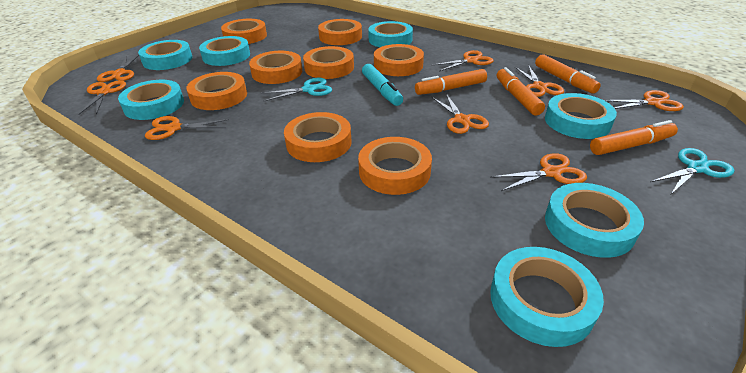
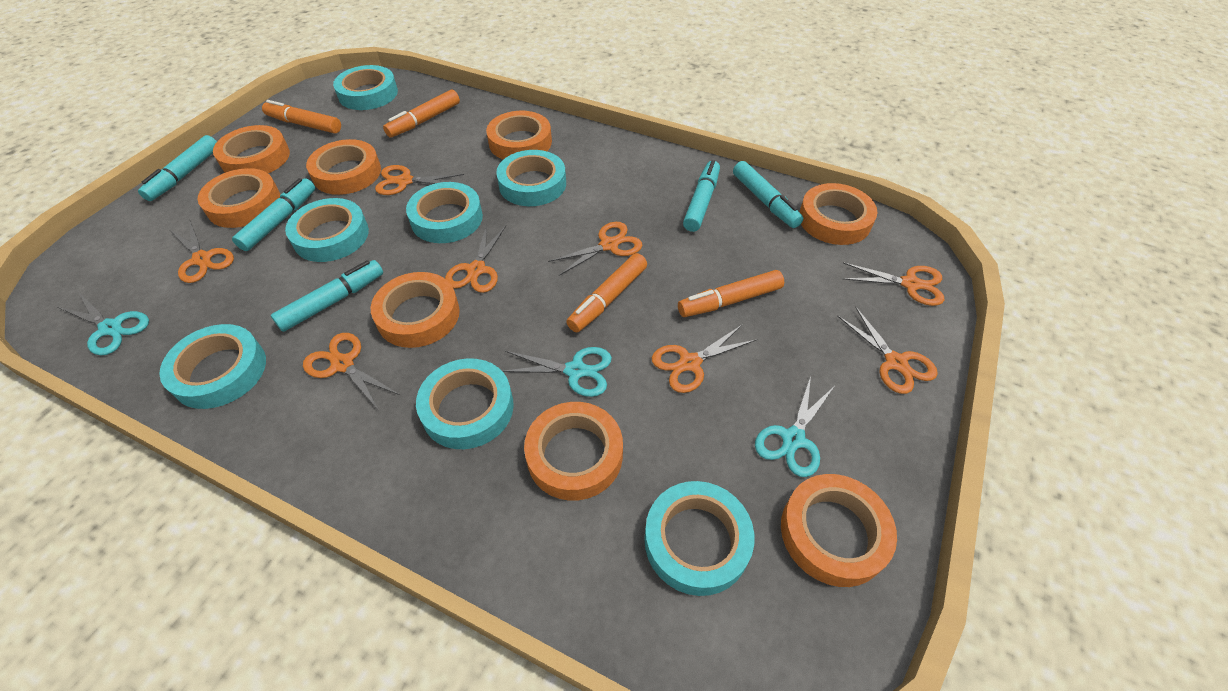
turquoise marker: [362,64,403,106] = 1 -> [138,135,217,201] [232,178,315,251] [271,260,383,332] [683,160,720,232] [733,161,803,228] = 5
turquoise scissors: [261,78,332,101] [650,148,734,194] = 2 -> [58,293,149,355] [502,347,612,397] [755,376,834,477] = 3

